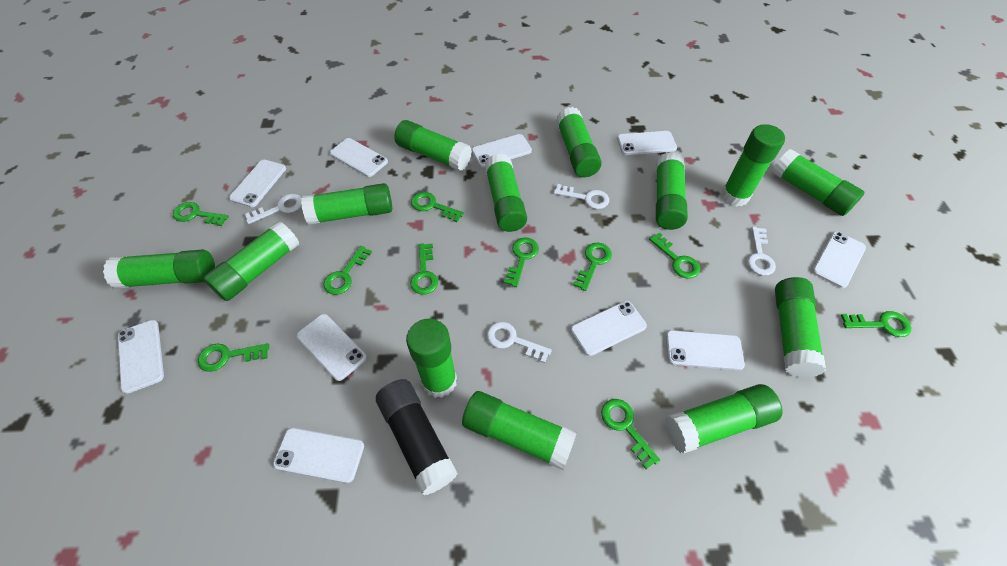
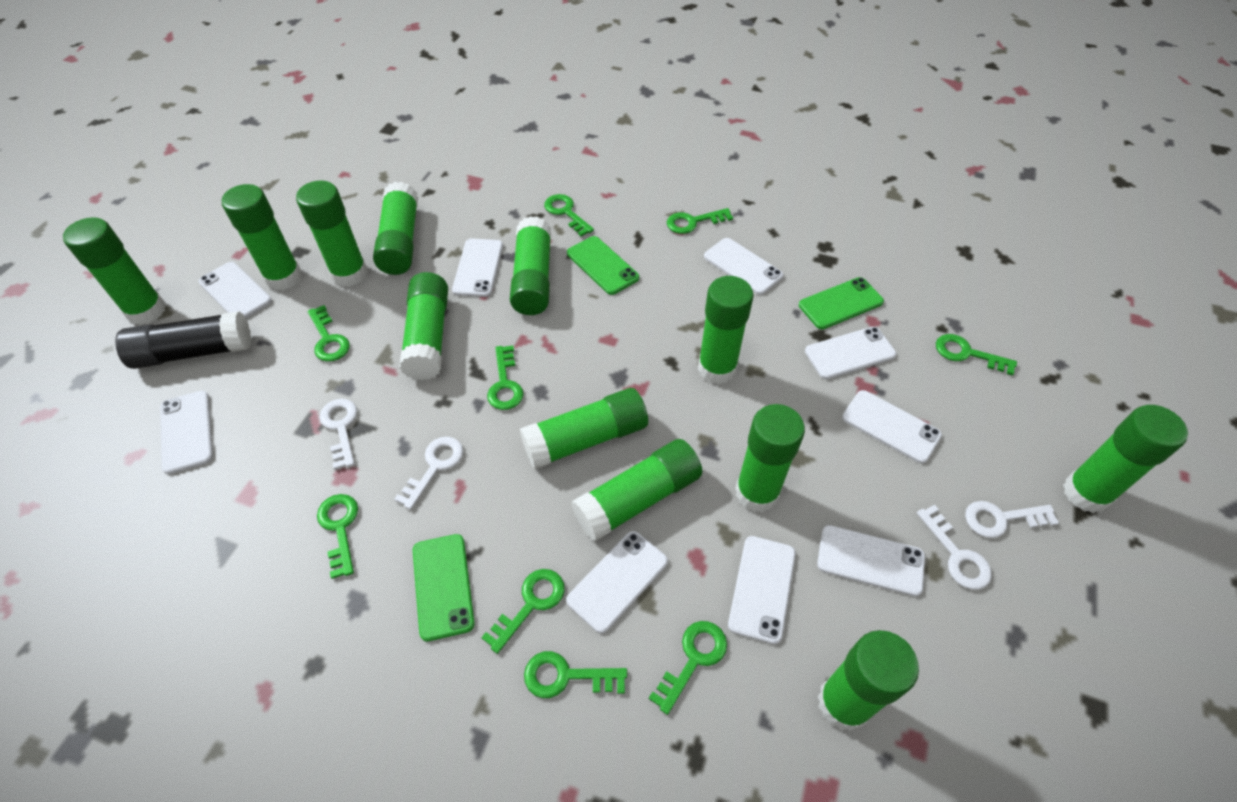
green glue stick: [103,250,215,289] [203,221,299,301] [301,183,392,225] [394,120,472,171] [406,318,457,398] [462,391,577,470] [485,153,527,232] [556,107,602,177] [656,152,688,230] [665,384,783,454] [721,124,785,207] [772,149,865,216] [775,277,826,378] = 13 -> [63,217,166,325] [222,184,302,290] [296,181,368,287] [373,182,418,275] [399,272,448,380] [510,216,551,315] [520,388,648,469] [571,439,702,541] [698,276,754,384] [735,404,805,513] [817,630,919,731] [1063,405,1188,513] = 12
green key: [173,202,229,226] [198,343,269,372] [323,246,372,295] [410,243,438,295] [411,192,464,222] [504,238,539,287] [573,242,612,291] [601,399,660,469] [649,232,700,279] [841,311,912,337] = 10 -> [308,305,350,362] [317,494,358,579] [481,569,565,654] [487,345,524,410] [524,651,627,698] [544,194,594,237] [649,621,727,715] [667,208,733,234] [936,334,1017,376] = 9
green phone: none = 0 -> [413,534,474,641] [567,236,639,295] [799,277,884,329] = 3
white phone: [118,320,164,394] [229,160,286,207] [273,428,364,483] [296,314,367,381] [330,138,388,177] [472,134,532,167] [571,301,647,356] [617,131,677,155] [666,330,745,370] [812,231,866,288] = 10 -> [160,390,213,474] [199,262,272,318] [452,238,503,297] [566,531,668,634] [704,238,784,295] [728,536,796,644] [805,327,896,379] [817,525,925,596] [842,390,942,463] = 9

